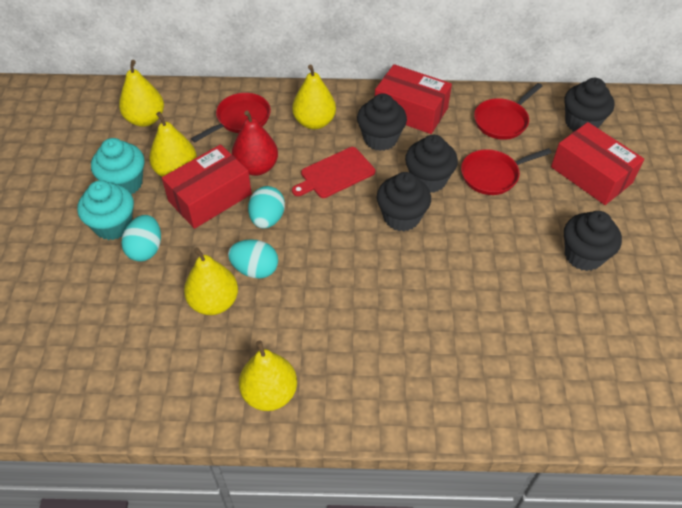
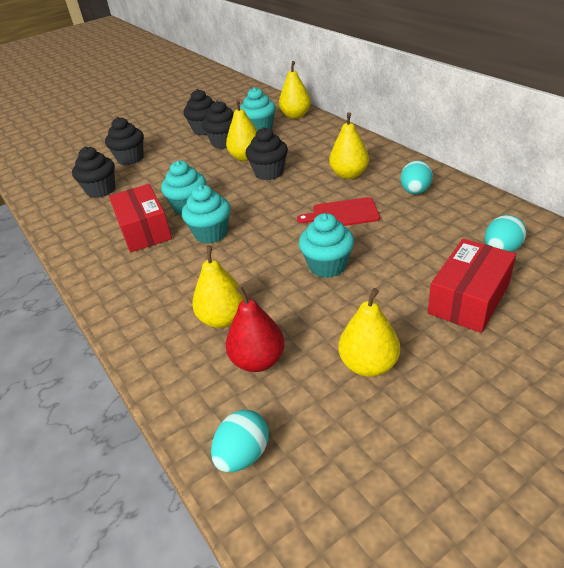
red box: [162,144,252,229] [375,64,452,134] [551,122,644,205] = 3 -> [109,184,172,253] [428,239,516,333] = 2
red pan: [191,93,271,142] [461,148,552,195] [474,83,542,140] = 3 -> none = 0
turquoise cupcake: [77,180,134,240] [91,138,145,194] = 2 -> [161,161,206,215] [182,185,231,244] [240,87,276,131] [299,213,354,278] = 4

